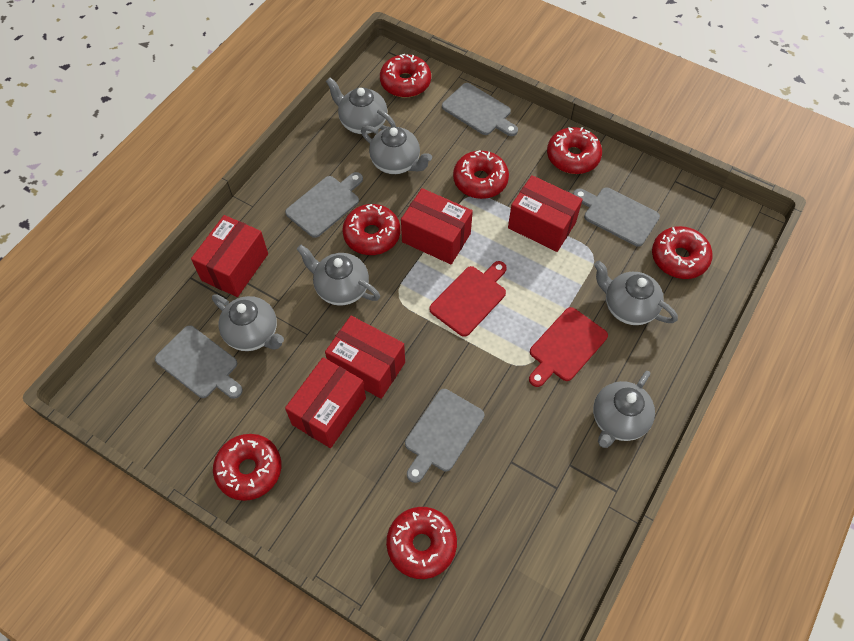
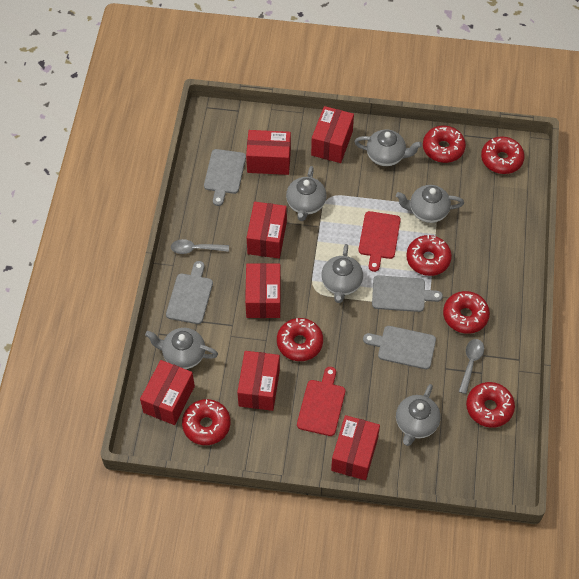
grey cutting board: [155,326,243,399] [285,172,363,238] [405,389,485,483] [442,83,518,136] [573,187,660,247] = 5 -> [166,261,213,324] [204,149,246,206] [363,326,436,369] [372,275,443,312] = 4
grey spoon: none = 0 -> [171,239,229,254] [458,339,484,394] = 2
red box: [191,215,268,297] [285,357,366,448] [325,316,405,399] [401,188,473,264] [508,175,583,252] = 5 -> [140,360,195,425] [237,351,280,411] [245,263,281,318] [246,130,291,175] [247,202,287,258] [311,106,354,163] [331,415,380,480] = 7

